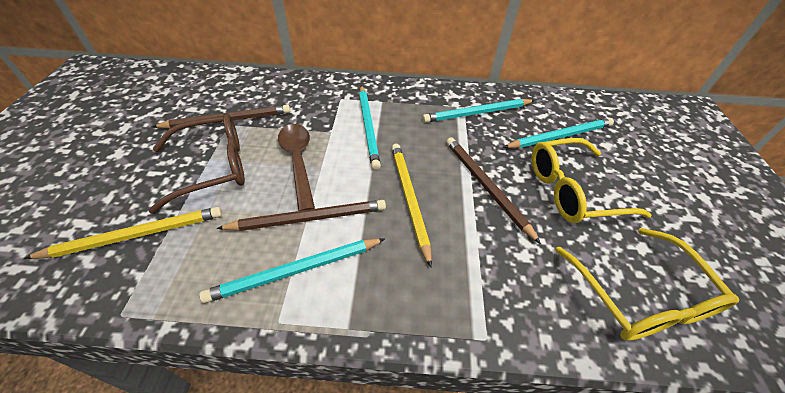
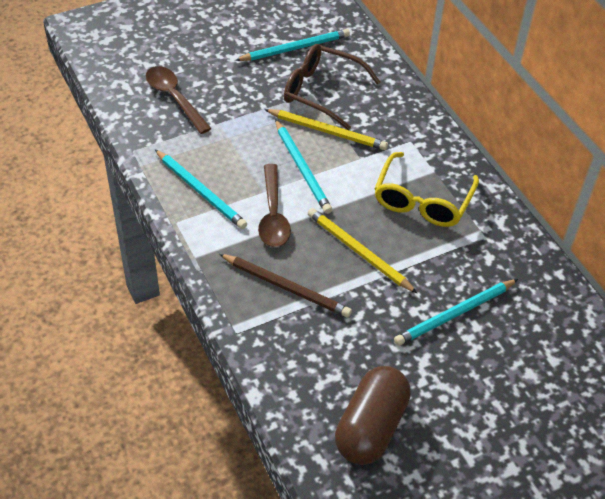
brown capsule: none = 0 -> [335,366,411,465] = 1
brown pencil: [152,105,290,129] [216,200,386,231] [446,137,541,244] = 3 -> [219,254,352,317] = 1
brown spoon: [278,124,315,211] = 1 -> [146,66,212,134] [258,164,291,247] = 2
yellow glasses: [532,138,651,223] [555,228,739,341] = 2 -> [374,152,479,227] = 1

